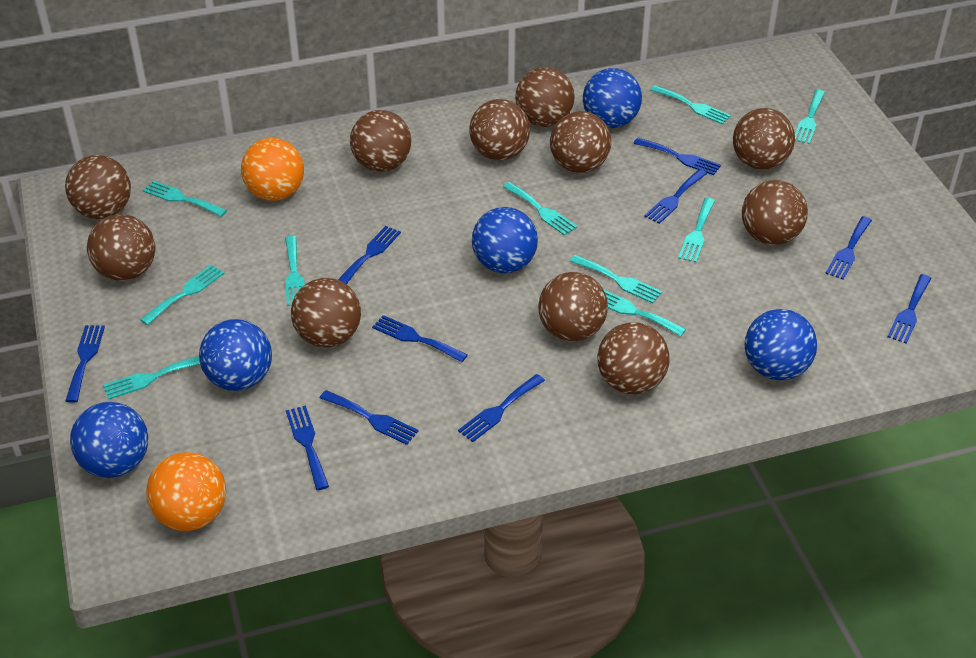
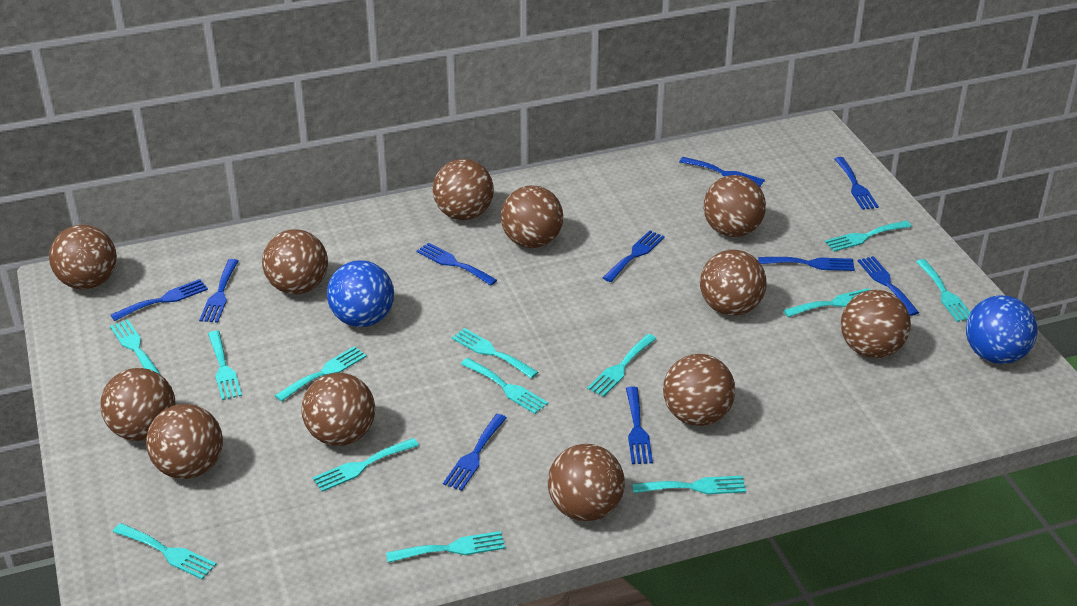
blue ball: [70,402,148,478] [199,319,272,391] [472,207,538,273] [583,68,642,128] [745,309,817,380] = 5 -> [327,260,394,327] [966,295,1037,364] = 2
brown ball: [65,155,131,219] [87,214,155,281] [291,278,361,347] [350,110,411,172] [469,99,530,160] [515,67,575,127] [538,272,608,341] [550,111,611,173] [597,322,670,394] [733,108,795,170] [742,180,808,245] = 11 -> [49,225,117,290] [100,368,176,441] [146,404,223,479] [262,229,328,294] [302,373,375,446] [433,159,494,220] [501,185,563,248] [548,444,625,521] [663,354,736,426] [700,250,767,316] [703,175,766,237] [841,290,911,358] = 12
orange ball: [146,452,226,531] [241,138,304,201] = 2 -> none = 0
turquoise fork: [103,356,200,399] [140,264,225,325] [143,180,227,217] [285,236,305,306] [503,182,578,236] [570,255,662,304] [603,289,686,336] [650,85,731,125] [678,198,715,262] [795,90,825,144] = 10 -> [110,319,162,376] [113,523,217,580] [208,331,242,400] [275,346,367,402] [312,438,419,492] [386,531,505,563] [452,328,538,379] [461,358,548,414] [587,334,657,397] [632,476,746,494] [783,288,870,317] [825,221,912,252] [916,259,971,322] = 13

